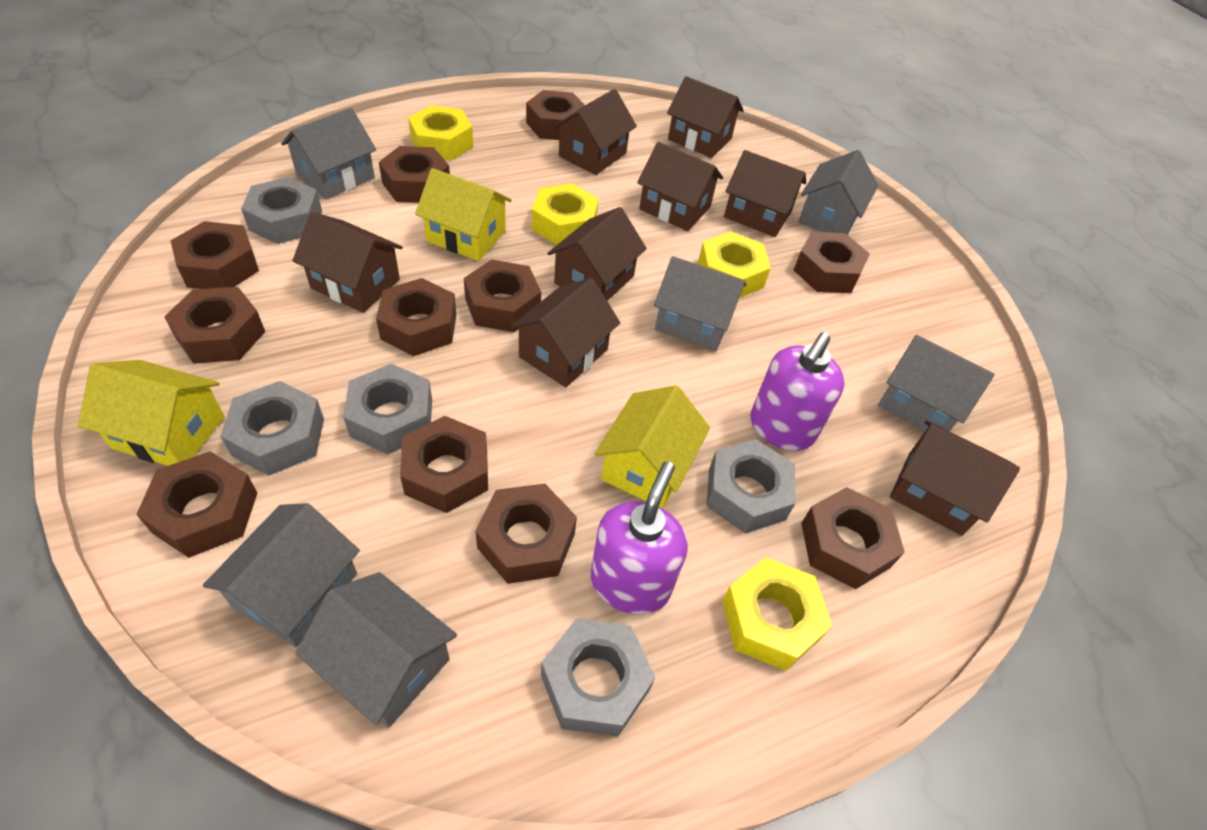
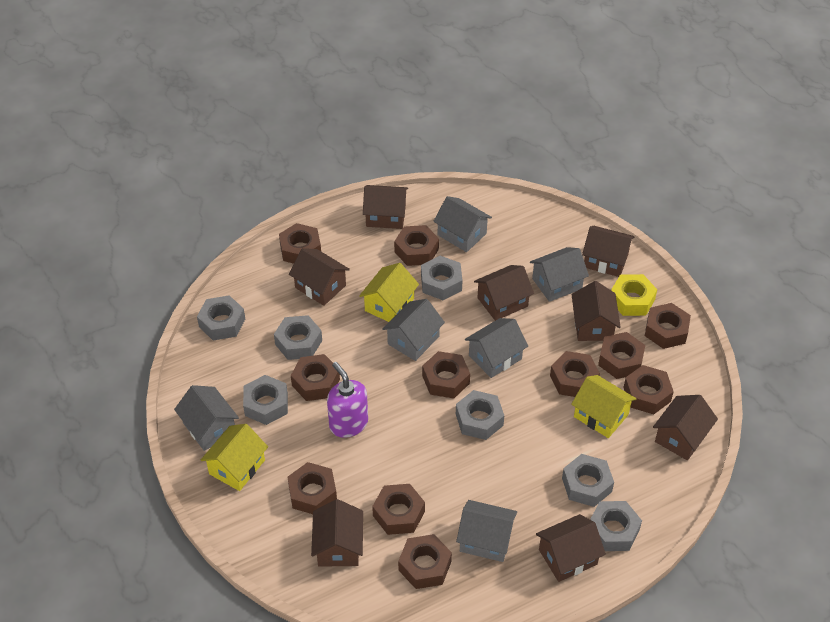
grey nut: [221,381,324,476] [241,177,322,244] [343,364,432,454] [541,618,655,737] [706,439,796,534] = 5 -> [197,295,245,341] [243,375,288,425] [274,315,322,360] [421,256,463,300] [456,390,504,440] [562,454,614,507] [590,501,642,551] = 7
purple soap dispenser: [591,461,688,615] [750,332,845,451] = 2 -> [327,362,368,438] = 1
yellow nut: [408,105,473,160] [532,183,599,245] [698,231,771,298] [722,557,833,671] = 4 -> [611,274,657,316] = 1

